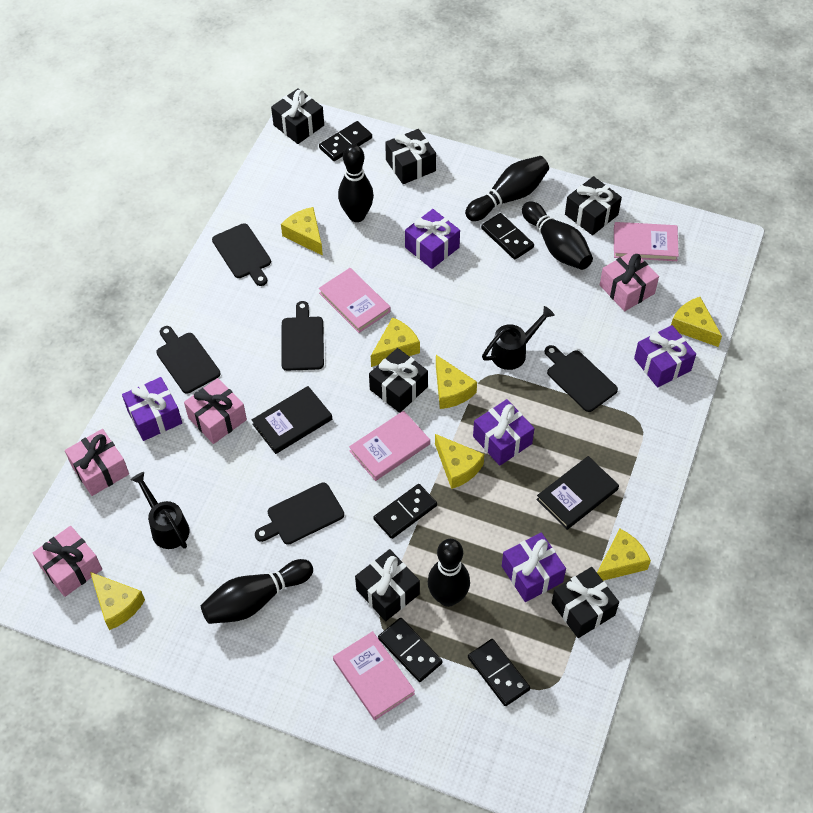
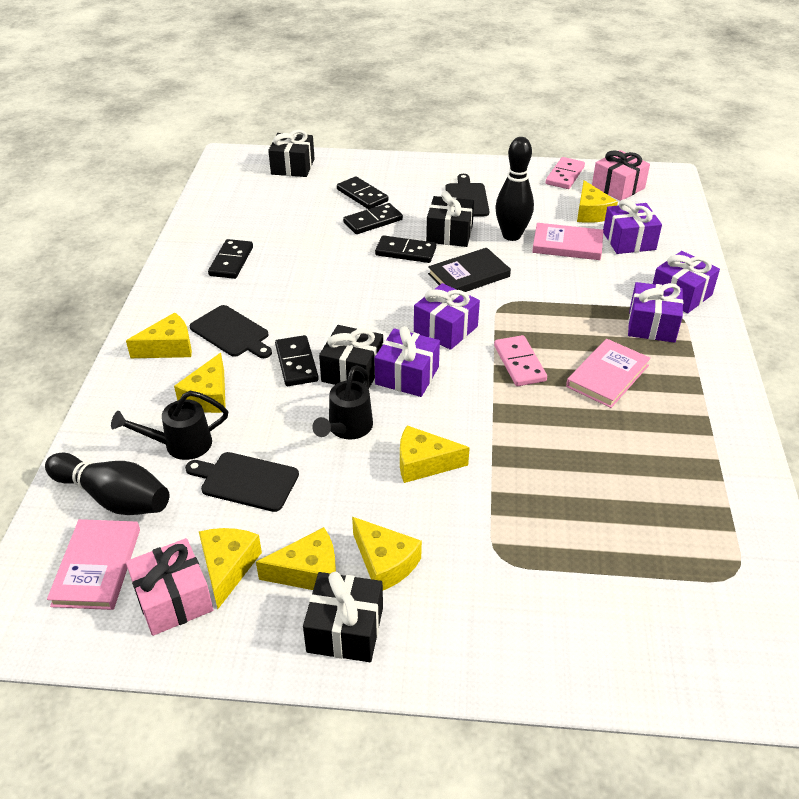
black book: [252,386,332,454] [536,456,619,530] = 2 -> [428,248,511,292] = 1
black bowling pin: [201,559,313,624] [338,144,374,222] [428,539,470,607] [465,156,549,221] [522,201,593,270] = 5 -> [45,453,169,515] [496,137,534,241] = 2
black cutting board: [156,326,220,394] [212,223,271,286] [255,483,344,545] [281,301,324,371] [545,345,618,412] = 5 -> [185,452,299,512] [190,305,272,358] [445,174,489,217] = 3
black gift: [271,88,324,144] [355,549,420,621] [369,348,428,413] [385,129,436,184] [552,567,619,638] [565,176,622,235] = 6 -> [268,130,315,177] [303,572,383,662] [319,325,383,389] [426,191,474,247] = 4
pink book: [319,268,391,333] [333,631,415,720] [349,411,430,481] [614,222,679,261] = 4 -> [47,519,140,610] [532,223,603,260] [566,339,651,408] = 3
pink domino: none = 0 -> [494,335,547,386] [546,157,585,189] = 2
pink gift: [33,526,102,597] [65,429,129,496] [184,378,247,444] [600,250,659,311] = 4 -> [126,538,213,636] [592,150,650,201] = 2

